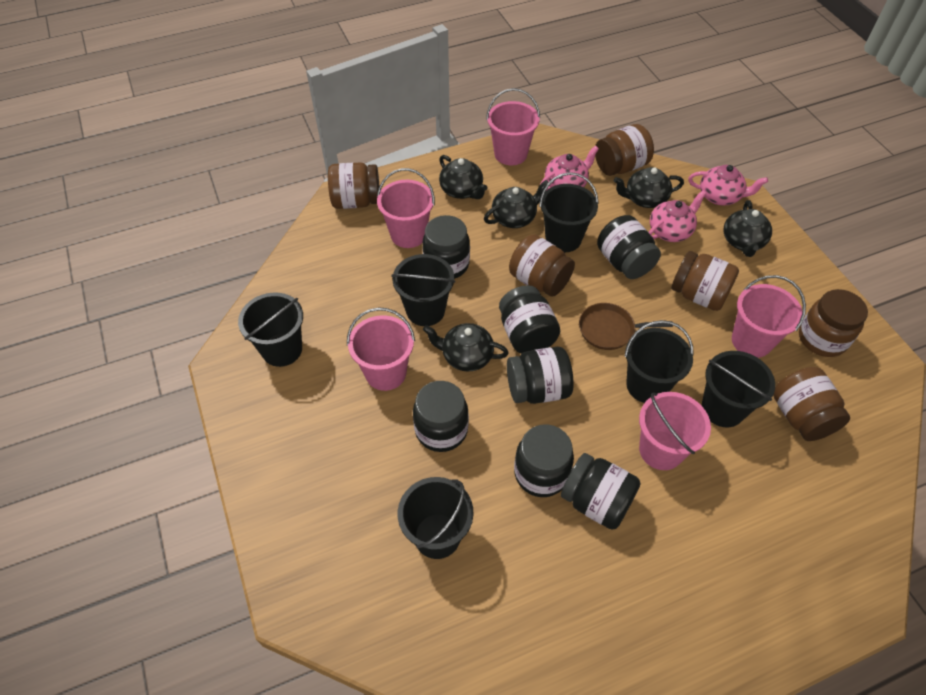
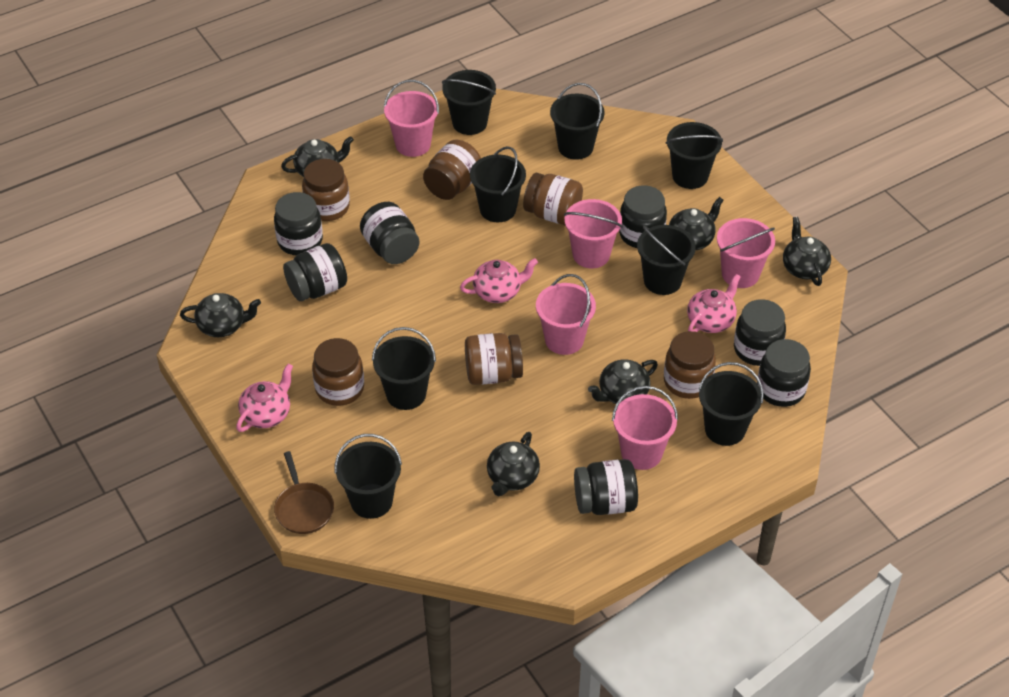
black bucket: [238,292,303,367] [391,254,455,326] [398,477,474,559] [539,172,599,252] [624,320,694,403] [702,351,775,427] = 6 -> [335,434,402,519] [372,327,436,410] [442,70,496,135] [470,146,526,222] [550,83,605,160] [637,225,696,295] [666,122,723,189] [698,362,764,446] = 8
black teapot: [423,323,509,372] [439,155,487,199] [484,180,548,228] [614,167,684,208] [723,200,772,257] = 5 -> [180,293,261,337] [281,136,354,177] [487,432,540,496] [588,359,658,404] [669,197,723,250] [783,217,831,286] = 6

